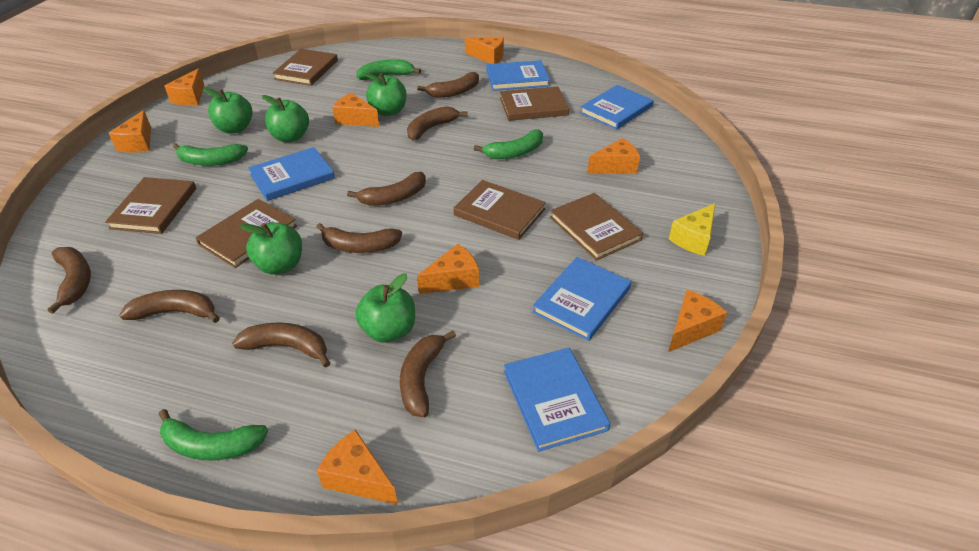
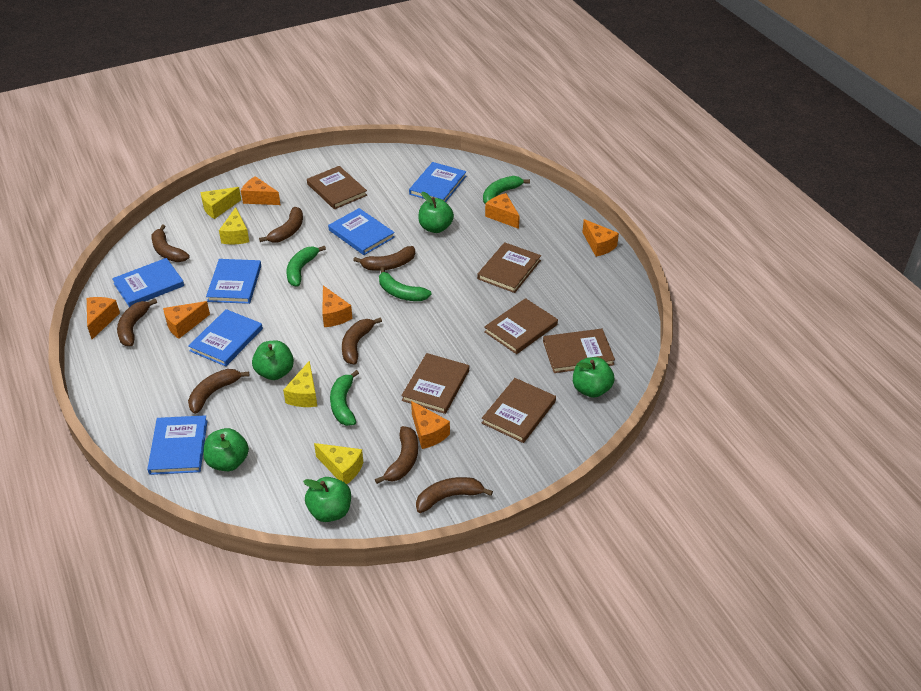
blue book: [248,147,335,201] [486,60,550,91] [504,348,610,452] [532,257,631,341] [580,85,654,130] = 5 -> [112,258,184,307] [147,415,207,475] [188,309,263,366] [206,259,261,304] [328,208,395,255] [409,162,466,202] = 6
orange cheese: [109,110,151,153] [165,68,204,106] [317,429,398,505] [332,93,379,127] [417,244,479,294] [465,37,504,64] [587,138,640,174] [668,290,727,352] = 8 -> [87,297,120,339] [163,301,210,339] [241,176,280,205] [322,285,352,327] [411,401,450,449] [485,193,520,229] [582,219,619,257] = 7
yellow cheese: [669,203,715,256] = 1 -> [200,187,241,219] [219,207,249,245] [283,360,317,407] [314,443,363,484] = 4

